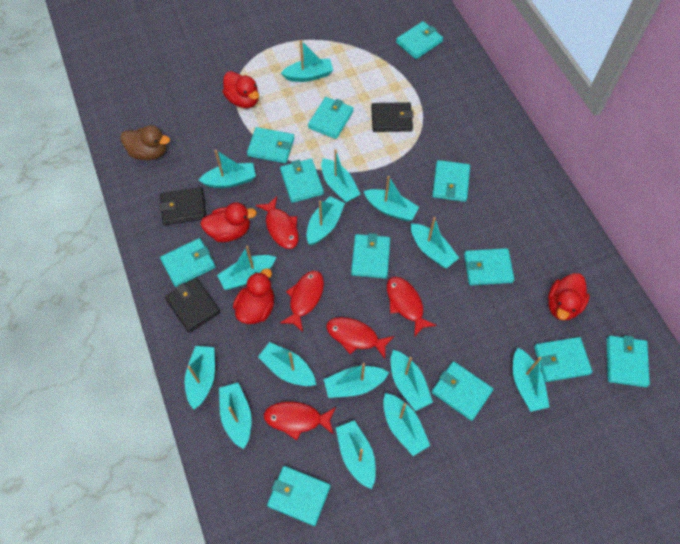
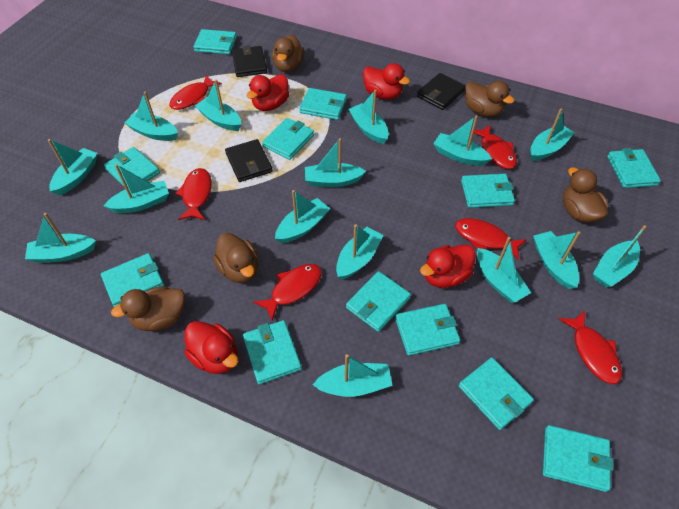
brown duck: [121,125,170,160] = 1 -> [111,286,185,331] [213,233,258,283] [272,34,304,72] [465,81,515,117] [563,167,608,223] = 5
red fish: [256,196,299,249] [264,402,336,440] [280,271,324,332] [326,317,394,359] [387,276,436,337] = 5 -> [170,75,222,110] [175,168,212,220] [253,264,321,321] [455,218,527,260] [471,124,517,169] [559,311,622,384] = 6

